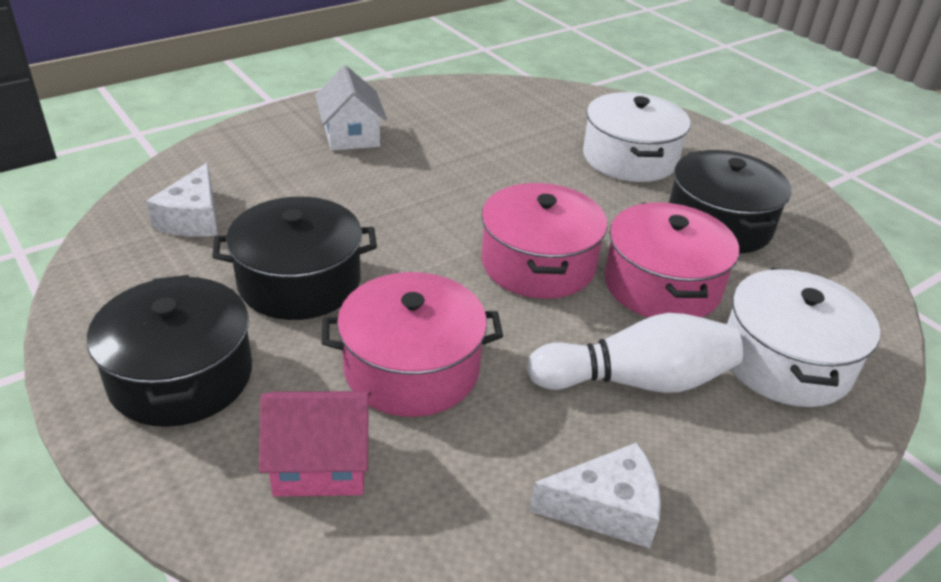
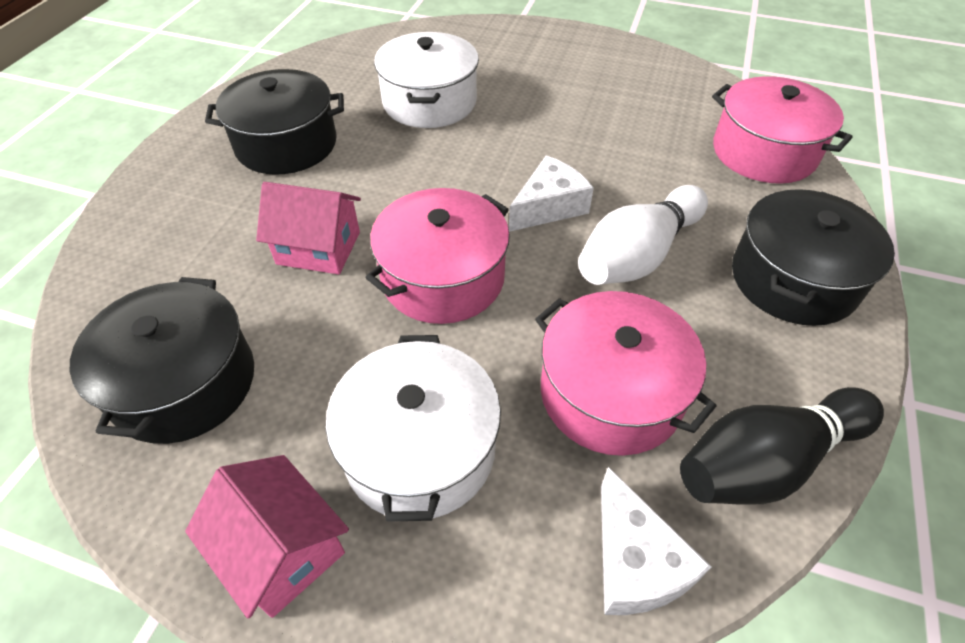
black bowling pin: none = 0 -> [680,387,884,505] = 1
pink house: [259,391,372,497] = 1 -> [185,455,349,618] [256,182,361,274] = 2
white house: [315,65,387,151] = 1 -> none = 0

